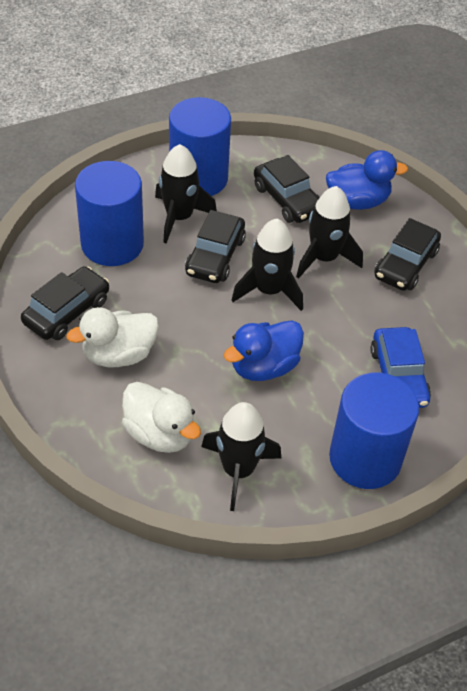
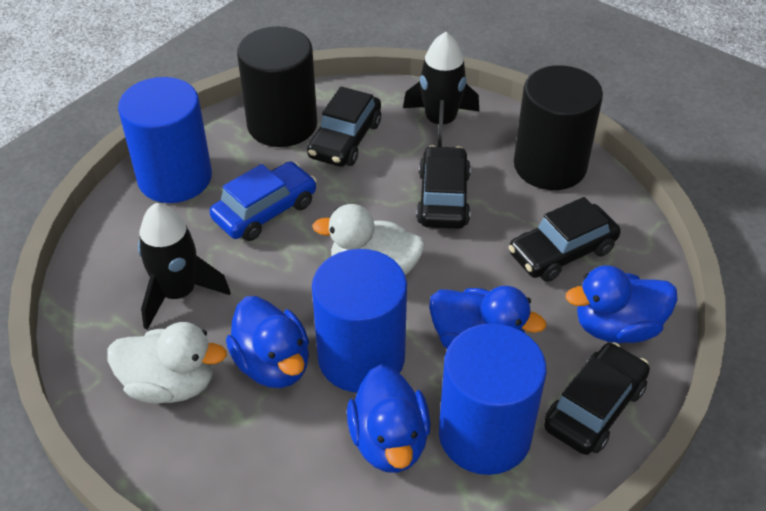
black cylinder: none = 0 -> [237,27,317,147] [514,65,603,190] = 2
black rocket: [155,144,217,243] [201,402,281,511] [232,219,303,311] [296,186,363,279] = 4 -> [138,203,231,330] [403,32,480,147] = 2
blue duck: [223,320,304,381] [326,150,408,210] = 2 -> [226,296,309,388] [347,364,430,473] [429,286,546,348] [566,265,678,343] = 4

